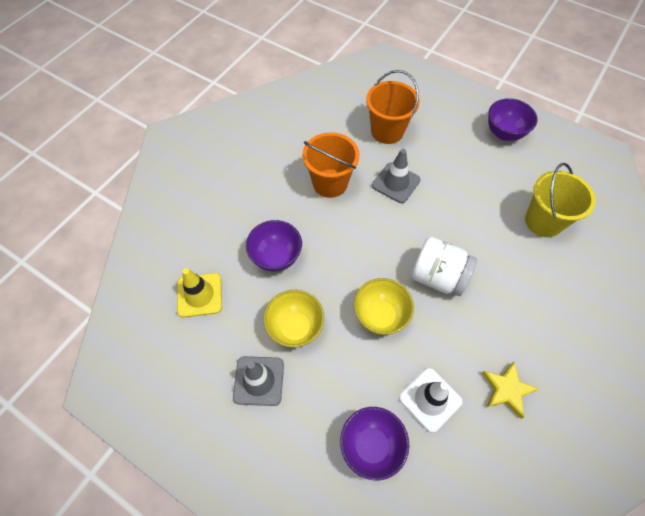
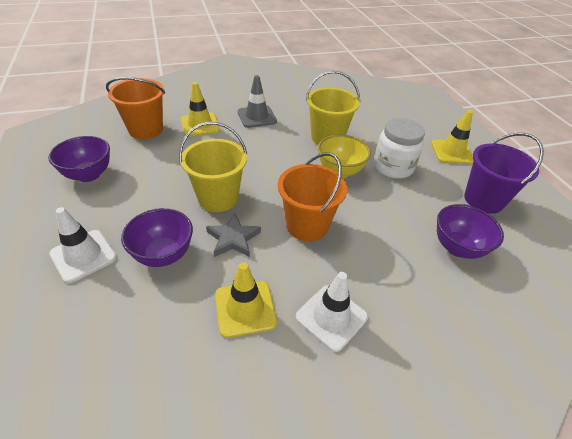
grey star: none = 0 -> [206,213,261,257] = 1
grey traffic cone: [233,356,284,406] [372,149,420,203] = 2 -> [238,75,277,128] = 1
purple bucket: none = 0 -> [464,133,544,214] = 1
white traffic cone: [399,368,463,433] = 1 -> [49,207,117,283] [295,272,368,352] = 2
yellow bowl: [263,290,325,348] [354,278,414,335] = 2 -> [318,135,371,178] = 1
yellow bucket: [525,163,596,237] = 1 -> [179,122,247,212] [306,71,360,145] = 2
yellow star: [482,362,539,419] = 1 -> none = 0
yellow traffic cone: [177,268,222,318] = 1 -> [181,82,220,137] [215,262,277,338] [431,110,474,164] = 3

